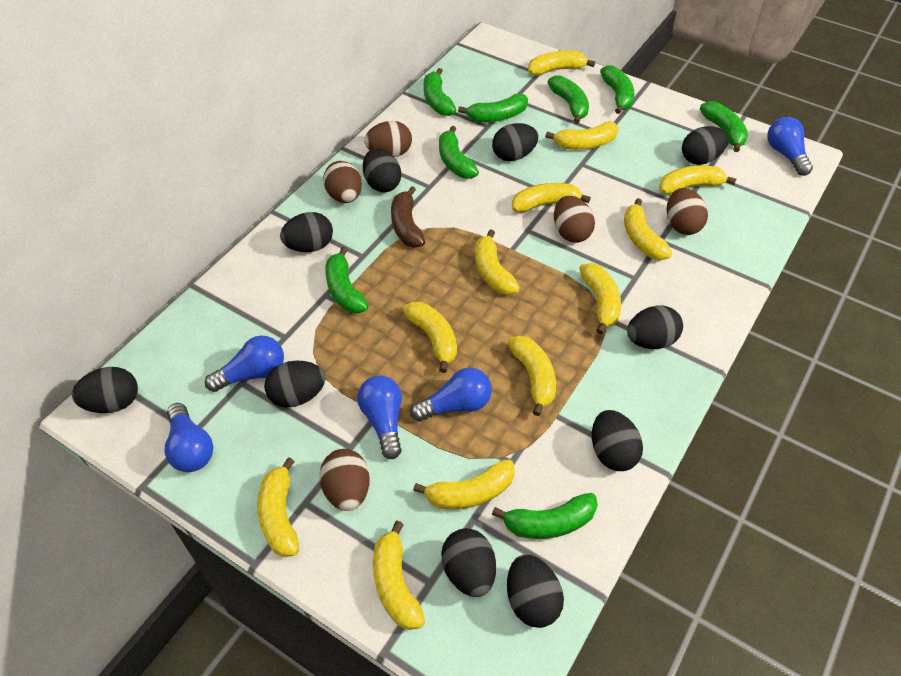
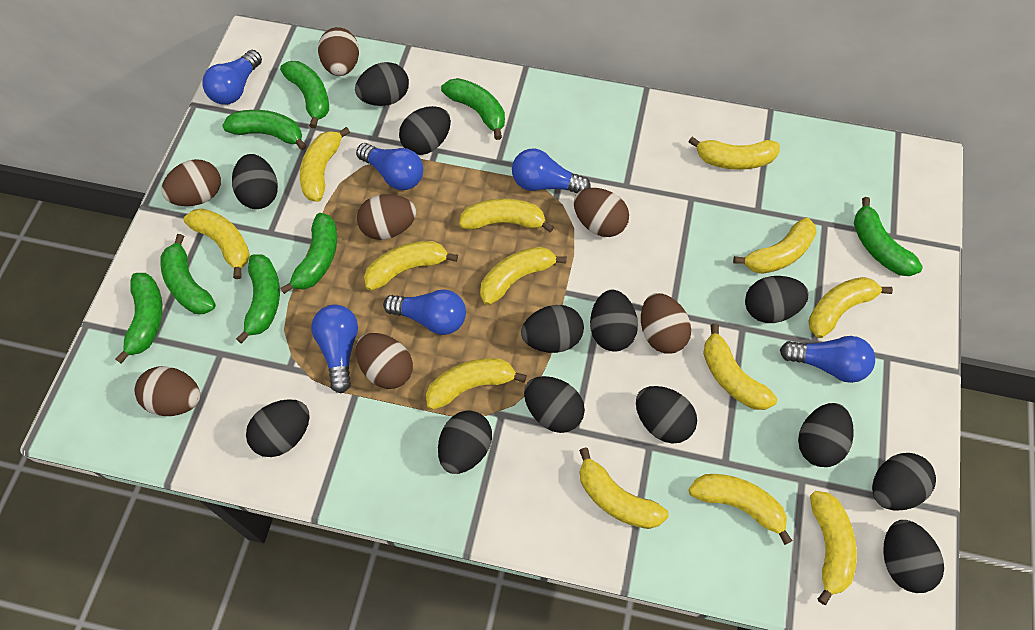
black egg: [72,367,138,413] [264,360,325,408] [280,212,333,252] [363,149,401,192] [441,528,496,597] [492,123,539,161] [507,554,564,628] [592,410,643,471] [627,305,683,349] [682,126,728,165] = 10 -> [232,154,278,209] [246,399,310,457] [355,62,409,106] [399,106,451,155] [438,410,492,474] [521,305,584,353] [524,376,585,433] [590,290,638,352] [636,386,697,444] [745,276,809,323] [798,403,854,467] [872,453,936,511] [883,520,944,593] = 13
blue light bulb: [165,403,213,472] [205,335,284,392] [357,375,402,459] [410,368,492,421] [767,117,813,176] = 5 -> [202,50,262,105] [311,305,358,393] [356,143,423,190] [383,289,466,335] [512,149,591,193] [780,336,875,383] = 6
brown banana: [391,186,425,248] = 1 -> none = 0
brown egg: [319,449,370,511] [323,161,362,203] [364,121,412,157] [554,196,595,243] [667,188,708,235] = 5 -> [135,366,200,416] [161,159,221,206] [318,27,359,76] [356,333,413,389] [357,194,416,240] [574,188,629,237] [641,293,691,354] = 7
yellow banana: [257,457,299,557] [373,521,425,630] [402,302,457,373] [413,459,515,510] [475,229,520,295] [507,335,556,416] [512,183,591,213] [528,50,595,76] [545,122,619,150] [579,263,621,334] [624,198,672,261] [659,165,736,195] = 12 -> [184,208,250,279] [300,127,350,202] [364,241,458,291] [426,358,527,410] [459,198,554,233] [480,246,567,305] [579,447,669,529] [688,474,792,545] [689,137,780,170] [703,323,777,410] [733,217,817,274] [808,277,893,338] [810,491,857,605] = 13

